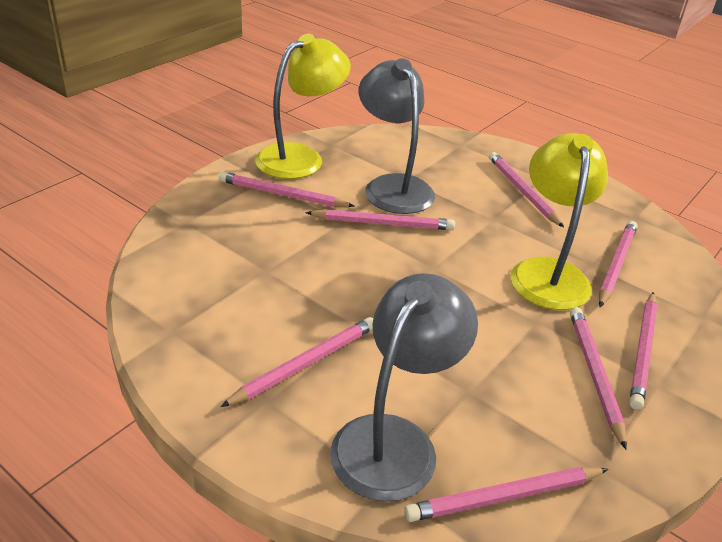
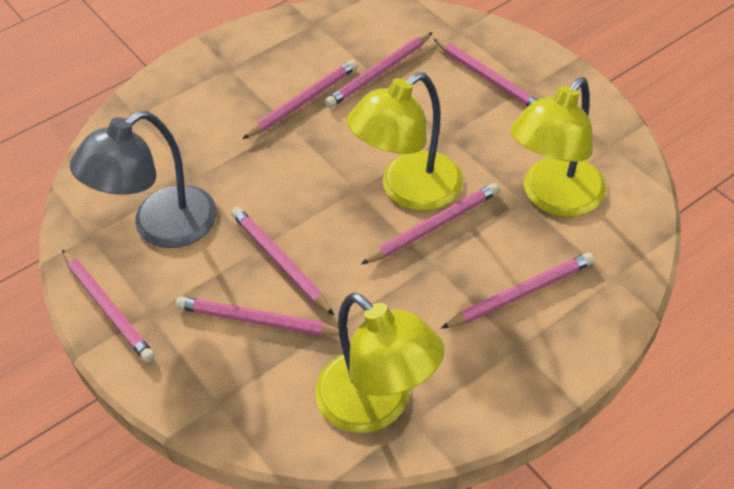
grey lamp: [330,273,478,502] [359,58,435,214] = 2 -> [70,111,217,248] = 1
yellow lamp: [255,34,351,179] [511,133,608,310] = 2 -> [315,293,445,433] [347,73,463,211] [510,77,606,217] = 3

